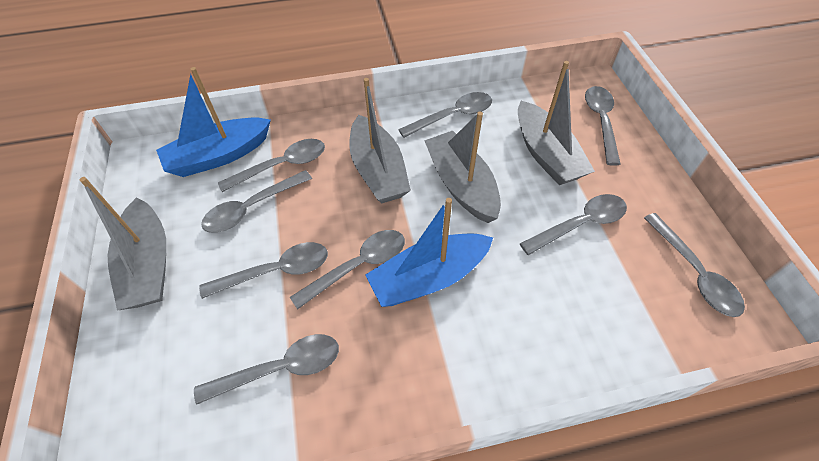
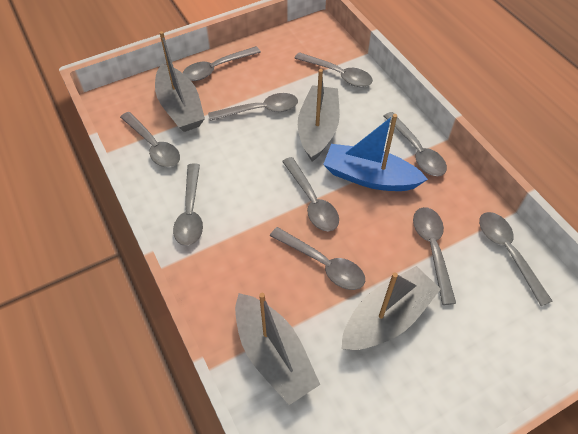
blue boat: [156,67,271,177] [365,198,493,307] = 2 -> [323,114,428,191] = 1
grey spoon: [194,334,339,405] [199,242,328,299] [201,170,312,233] [218,139,325,192] [290,230,405,309] [398,92,492,138] [520,194,627,255] [585,86,621,166] [644,213,745,317] = 9 -> [120,112,180,168] [173,163,203,246] [183,46,261,81] [208,93,298,121] [270,227,365,290] [282,157,339,231] [294,52,373,87] [384,112,447,176] [413,207,456,305] [479,212,552,306] = 10

